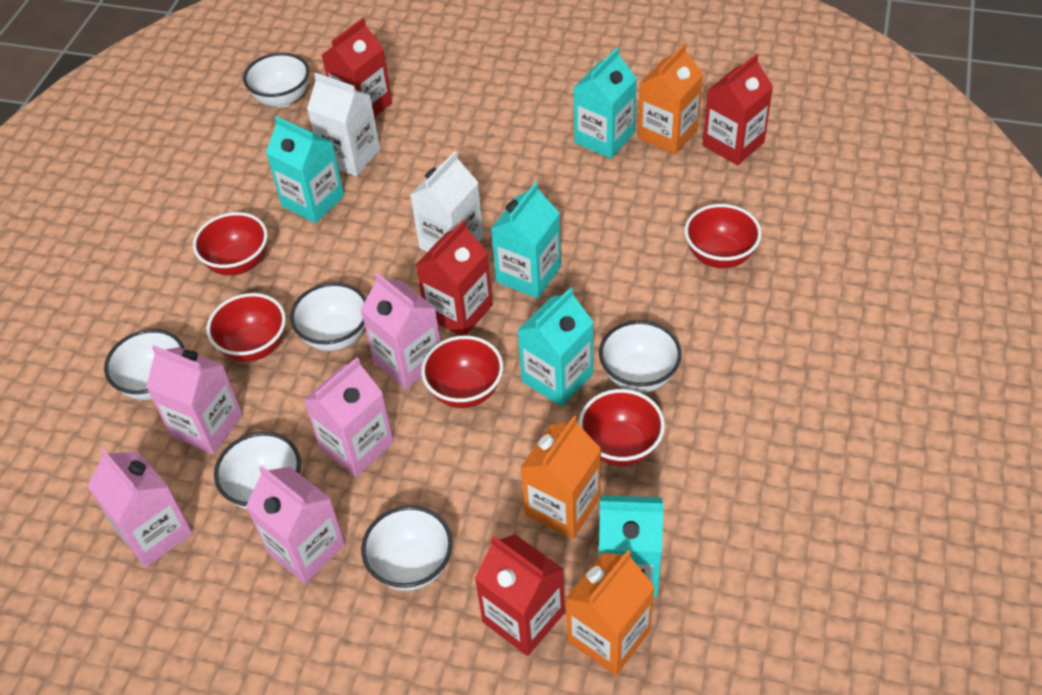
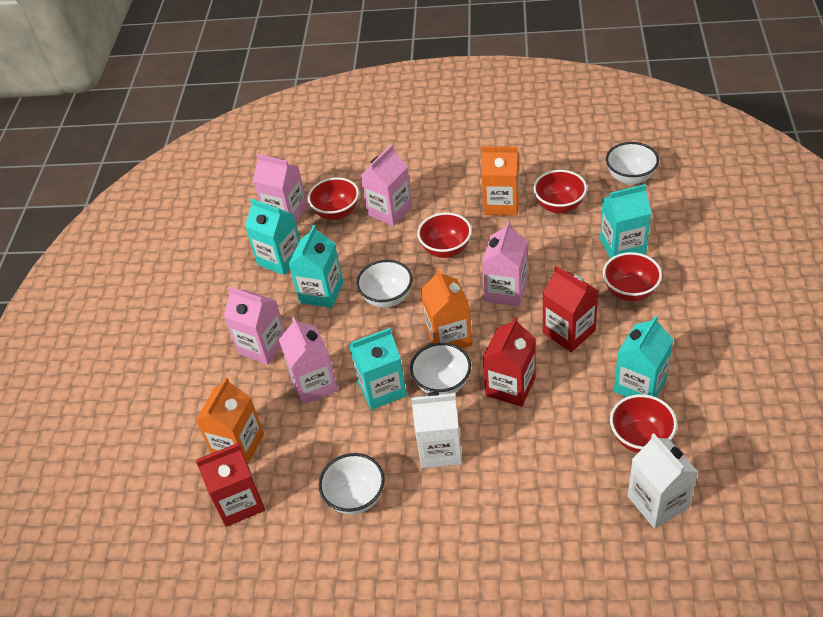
red carton: [322,18,392,117] [416,220,493,336] [474,534,565,656] [702,54,773,165] = 4 -> [196,443,265,527] [483,317,536,407] [542,266,598,352] = 3
white bowl: [104,329,185,400] [214,432,301,510] [243,53,309,107] [290,283,366,351] [361,506,453,591] [599,320,682,393] = 6 -> [318,453,385,515] [356,260,412,308] [410,343,471,394] [606,142,659,185] = 4

